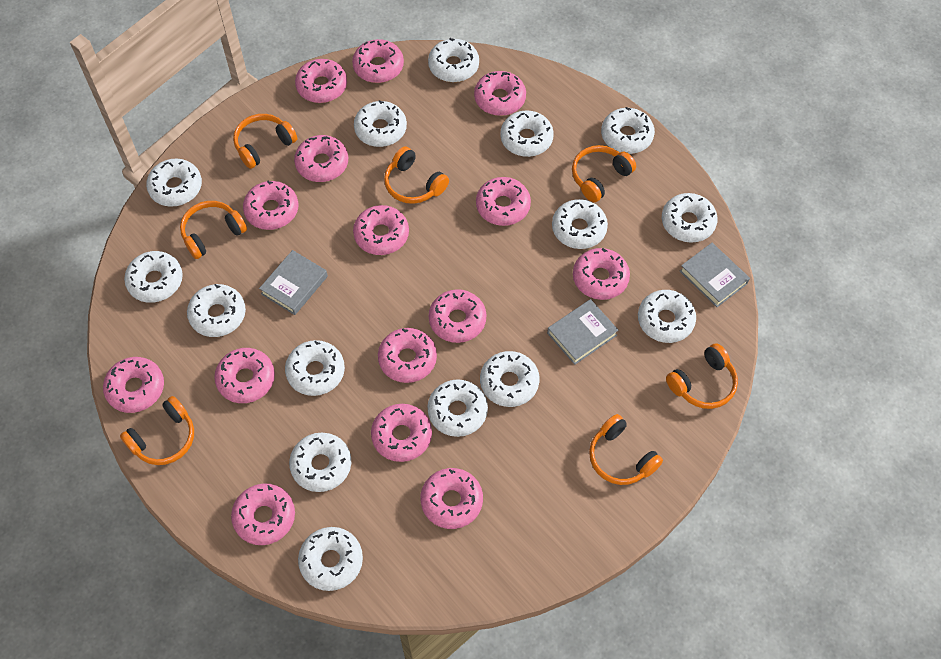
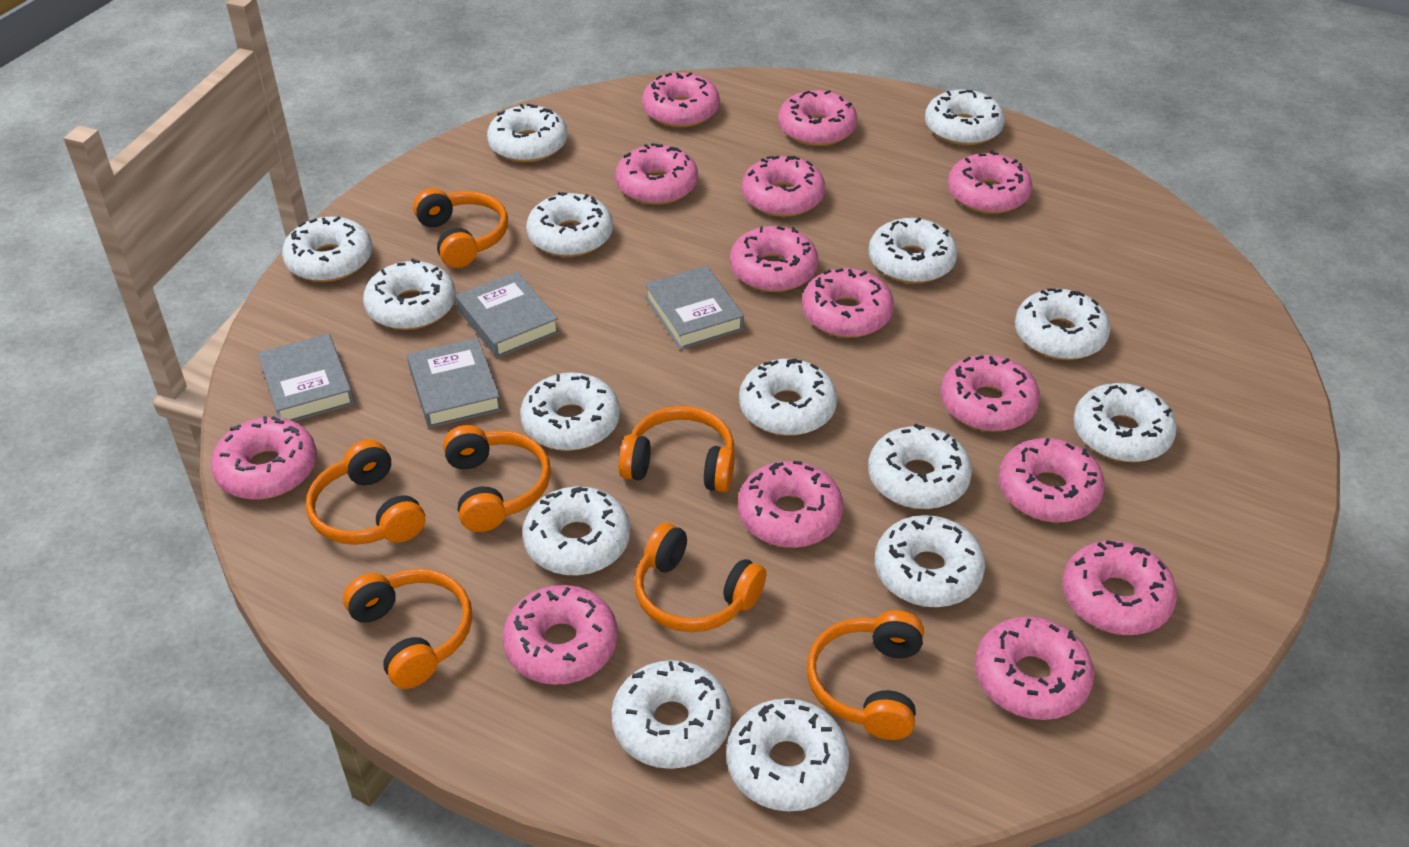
grey book: [259,250,328,315] [547,299,618,365] [680,243,750,307] = 3 -> [258,334,354,421] [407,338,502,428] [456,271,559,358] [645,266,744,350] = 4
pink donut: [103,357,164,413] [214,348,275,403] [231,483,295,545] [243,180,298,230] [294,135,348,182] [295,59,347,103] [352,39,404,83] [353,205,409,255] [371,404,432,462] [378,328,437,383] [420,468,483,529] [429,289,487,343] [474,71,526,116] [476,177,531,226] [573,248,630,300] = 15 -> [211,416,317,500] [503,585,618,685] [615,143,698,205] [642,72,720,127] [730,226,818,292] [738,461,843,548] [742,156,825,217] [778,90,857,146] [802,268,894,338] [941,355,1040,431] [948,151,1032,214] [975,617,1094,720] [999,438,1105,523] [1062,540,1177,635] = 14

